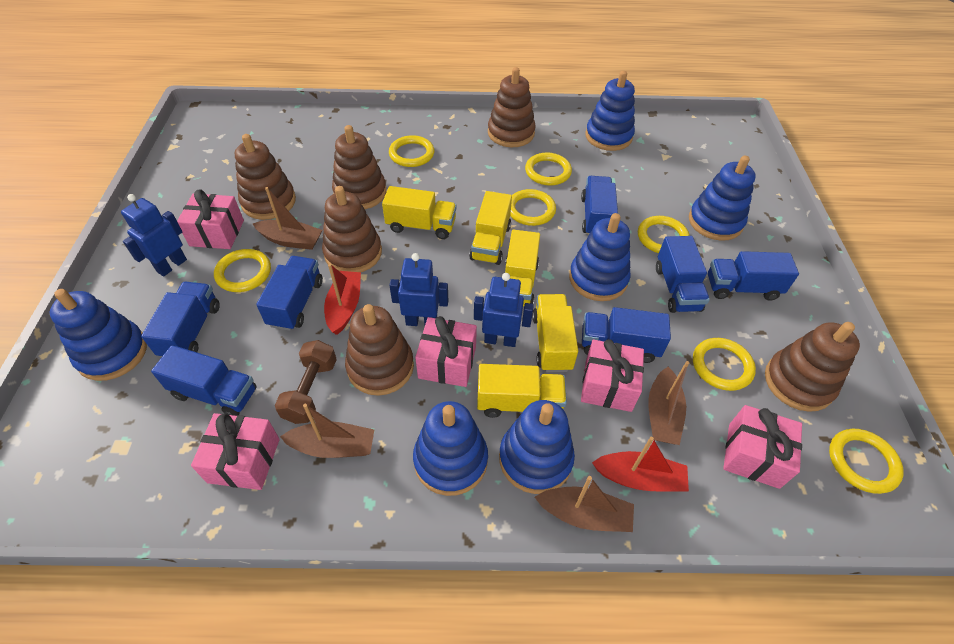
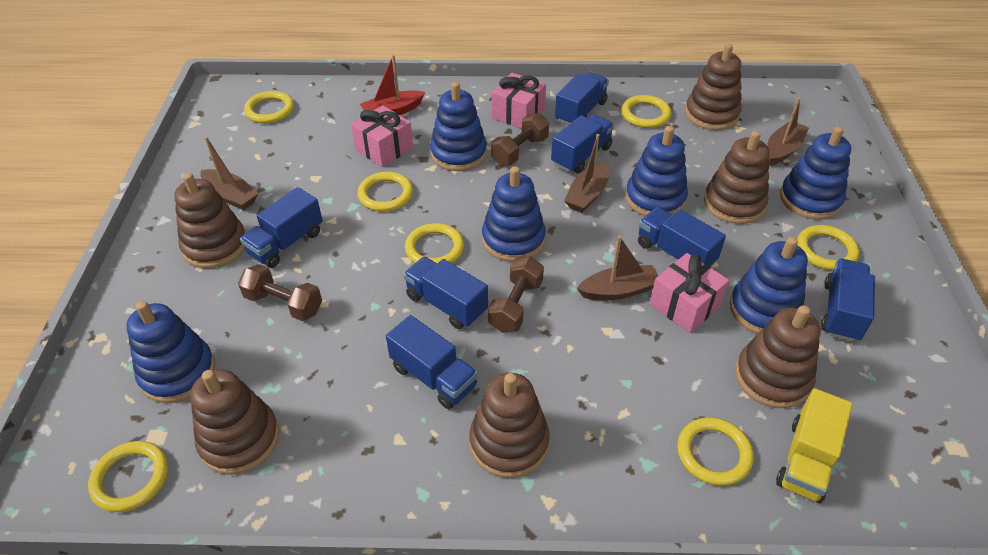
blue robot: [121,194,187,277] [389,253,448,326] [474,273,534,347] = 3 -> none = 0
brown dumbbell: [275,340,337,424] = 1 -> [238,264,322,321] [488,256,544,332] [491,113,549,165] = 3
pink gift: [177,189,244,249] [191,413,280,490] [415,316,477,387] [581,339,644,412] [723,405,802,489] = 5 -> [351,105,413,167] [492,73,546,129] [650,253,729,333] = 3
red boat: [324,264,361,335] [592,437,689,492] = 2 -> [360,55,425,115] = 1
yellow truck: [382,186,456,239] [469,191,512,265] [477,364,567,418] [505,230,540,307] [532,294,578,372] = 5 -> [776,388,853,503] = 1

